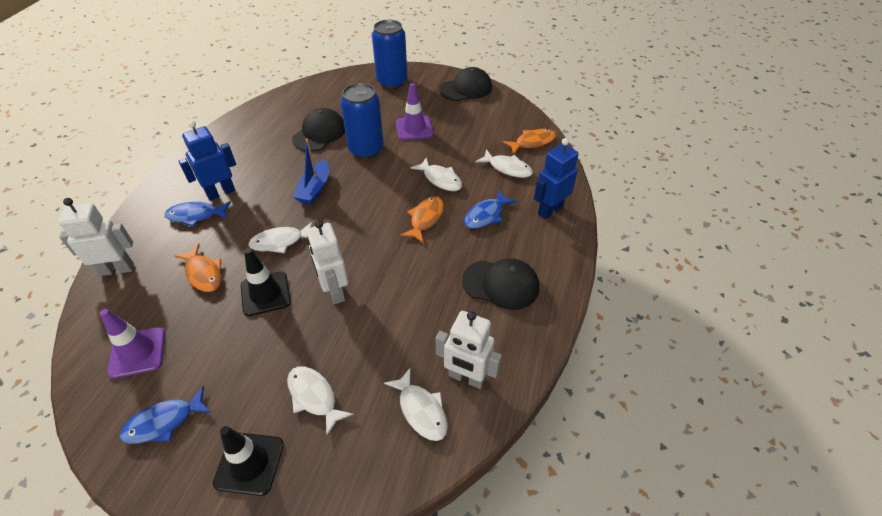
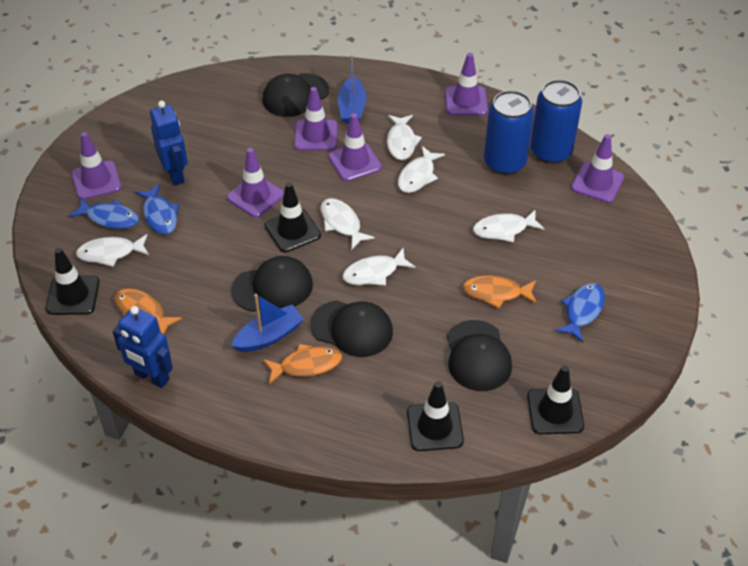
black cap: [292,108,345,151] [439,67,492,101] [462,258,539,310] = 3 -> [231,256,313,312] [262,73,329,117] [311,300,393,357] [447,320,512,391] = 4
black traffic cone: [213,426,284,496] [241,248,291,316] = 2 -> [46,248,100,315] [264,182,321,252] [407,381,464,451] [527,365,584,434] = 4
blue boat: [293,139,329,205] = 1 -> [231,294,304,352] [338,55,366,124] = 2
purple traffic cone: [100,309,165,379] [396,83,433,141] = 2 -> [71,132,122,200] [227,148,284,218] [294,87,338,151] [328,113,382,181] [445,53,488,116] [571,134,624,203] = 6
white fish: [248,222,312,253] [287,366,354,435] [384,367,448,441] [410,158,462,191] [476,149,533,178] = 5 -> [76,234,149,267] [320,198,375,249] [342,248,415,285] [387,115,422,160] [398,146,445,193] [473,209,545,242] = 6
white robot: [59,198,134,276] [307,220,348,304] [436,311,502,389] = 3 -> none = 0

